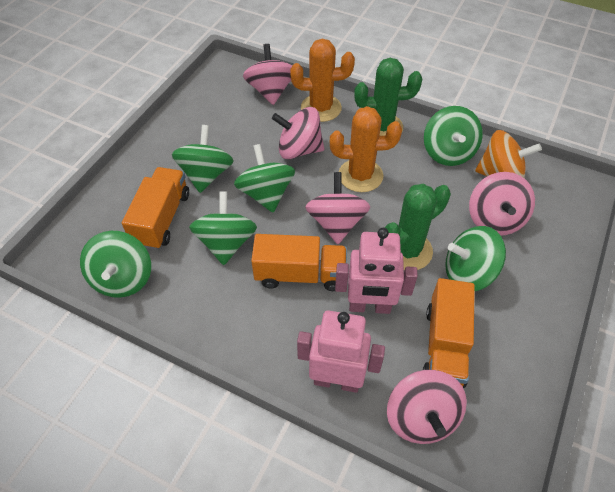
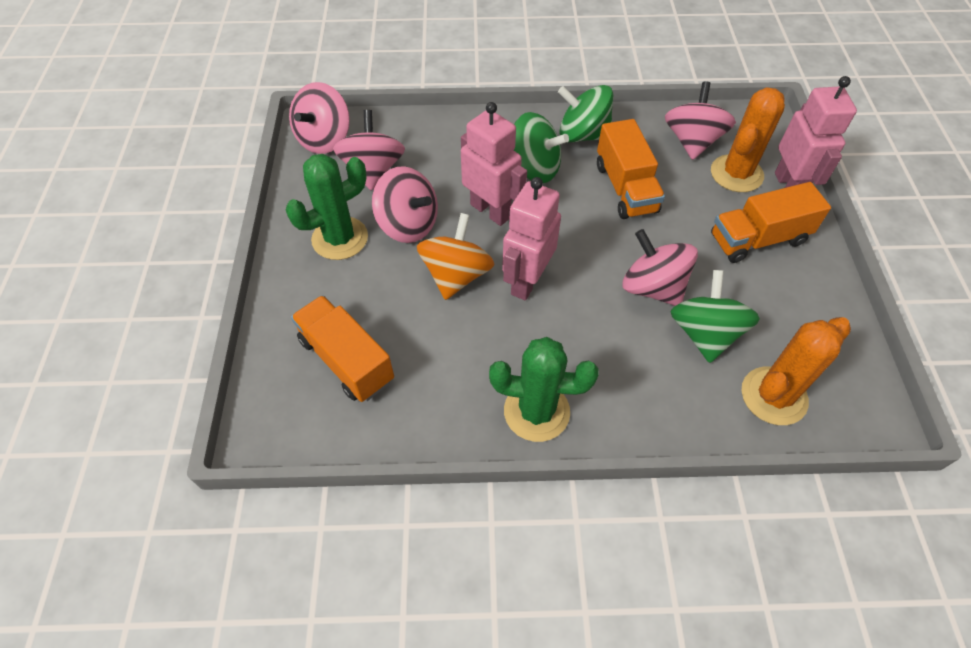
green spinning top: [80,231,151,298] [172,125,233,193] [189,192,257,265] [234,144,295,213] [424,106,483,166] [445,226,506,291] = 6 -> [514,112,569,183] [558,85,613,143] [670,270,760,363] = 3
pink robot: [297,310,385,393] [335,228,418,314] = 2 -> [461,102,527,226] [502,177,561,300] [775,76,857,188] = 3

